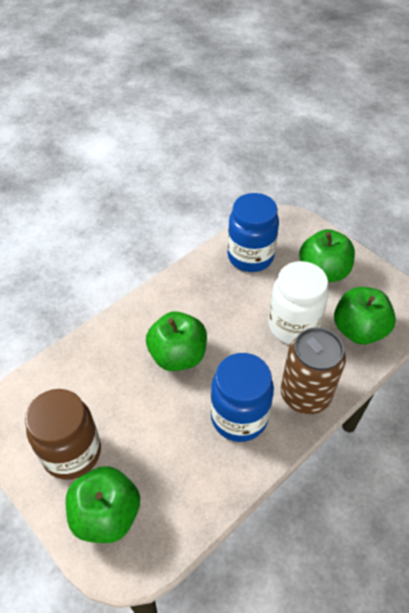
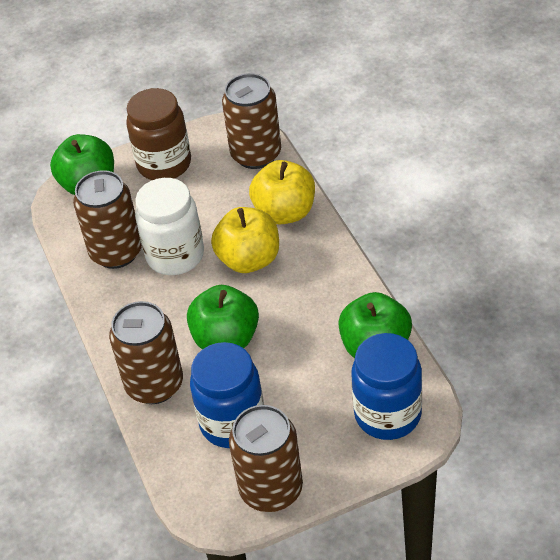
brown can: [280,327,346,414] = 1 -> [73,170,142,269] [109,301,183,404] [222,73,281,169] [229,405,303,512] = 4
green apple: [66,466,140,543] [146,311,207,371] [299,229,355,282] [334,287,396,345] = 4 -> [50,134,114,195] [187,285,259,349] [338,292,412,358] = 3
yellow apple: none = 0 -> [211,207,279,273] [249,160,315,225] = 2

